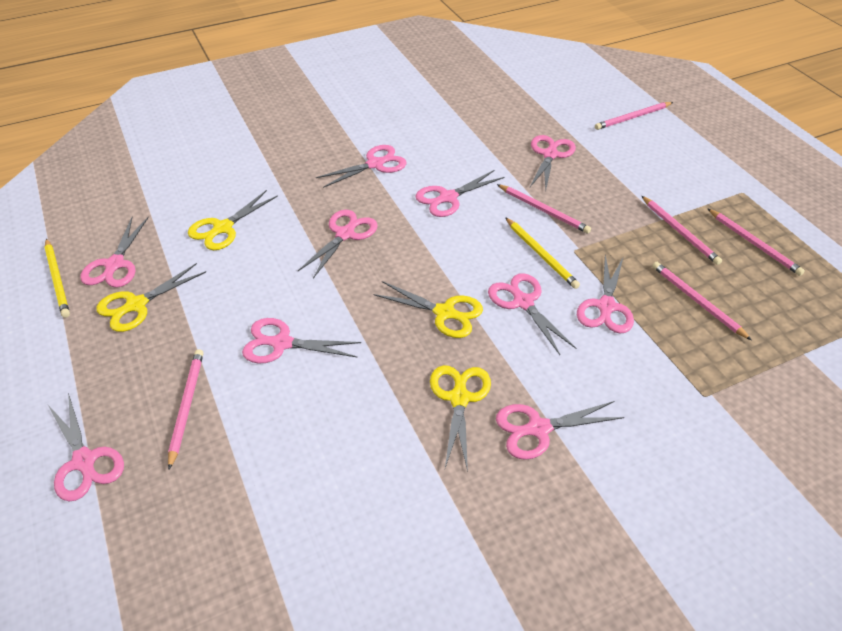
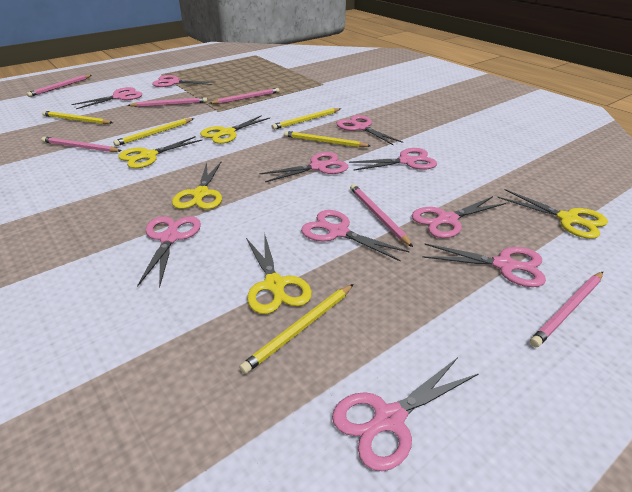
yellow pencil: [44,238,70,318] [505,217,580,289] = 2 -> [42,111,113,124] [113,118,194,146] [239,284,354,374] [272,108,341,130] [284,131,370,147] = 5
yellow scissors: [96,263,206,332] [188,190,278,250] [373,281,483,338] [430,365,491,472] = 4 -> [118,136,202,168] [172,162,222,209] [200,115,270,144] [246,236,312,314] [497,189,608,239] = 5

